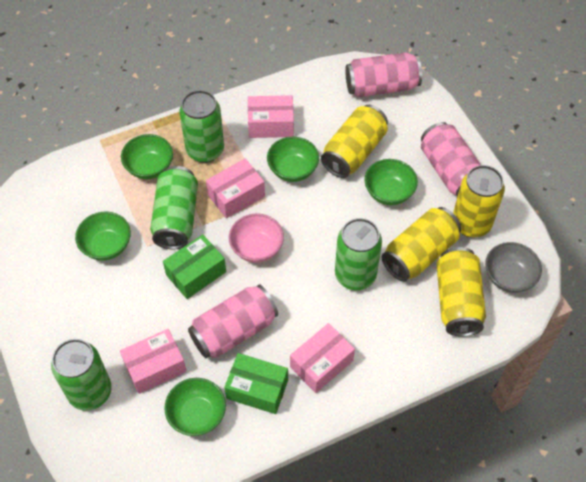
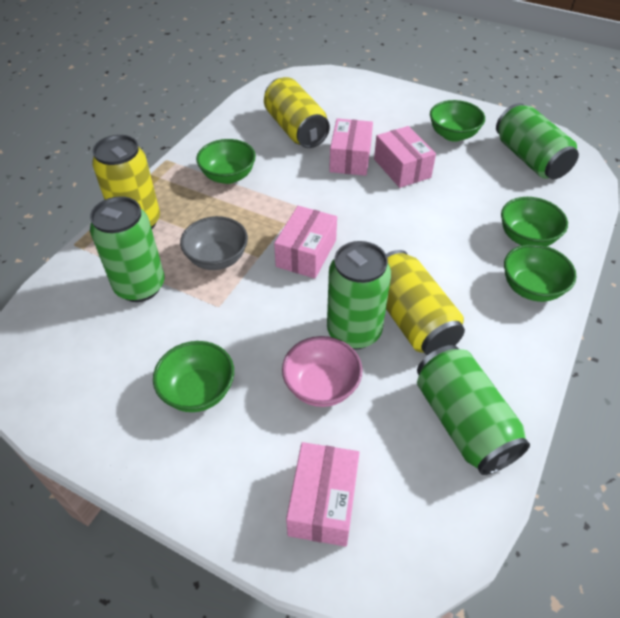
green box: [163,234,226,299] [224,353,288,414] = 2 -> none = 0
pink can: [188,284,278,358] [345,53,422,97] [421,122,481,197] = 3 -> none = 0
yellow can: [321,105,388,178] [381,207,461,282] [437,247,486,337] [453,165,505,238] = 4 -> [92,135,160,229] [264,77,330,148] [386,250,465,355] = 3

